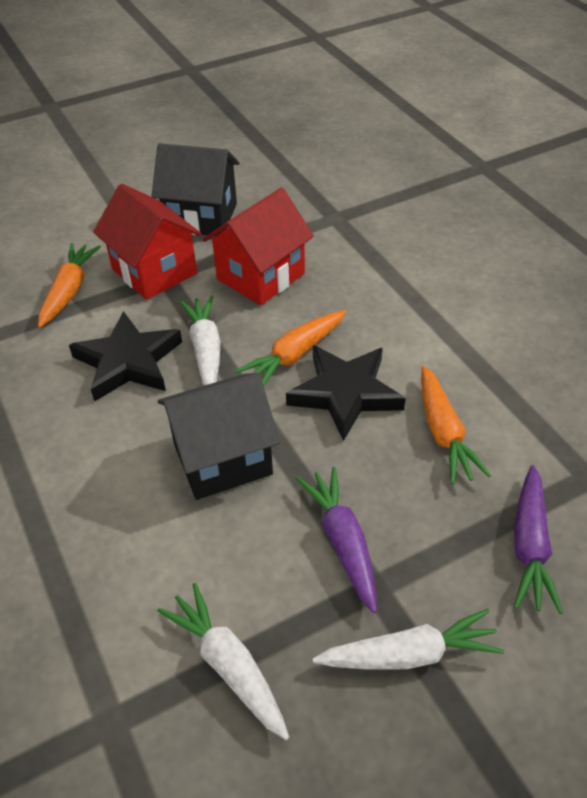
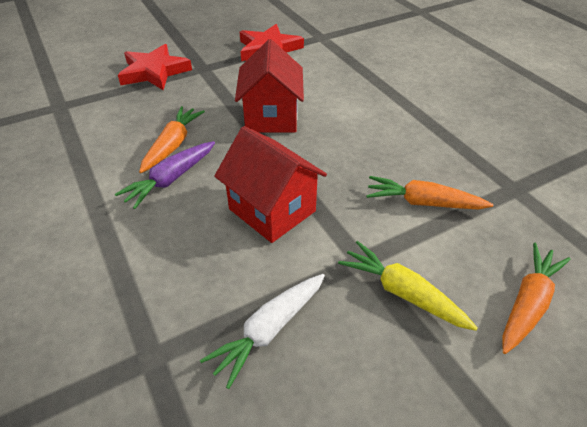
black house: [152,143,240,236] [158,373,280,500] = 2 -> none = 0
black star: [69,311,182,402] [286,345,406,441] = 2 -> none = 0
purple carrot: [296,467,377,613] [514,465,563,614] = 2 -> [115,141,215,209] = 1
red star: none = 0 -> [118,44,192,90] [240,24,304,61] = 2
white carrot: [157,583,289,740] [180,295,221,386] [313,609,504,670] = 3 -> [200,274,325,389] = 1
yellow carrot: none = 0 -> [338,241,478,331] = 1

